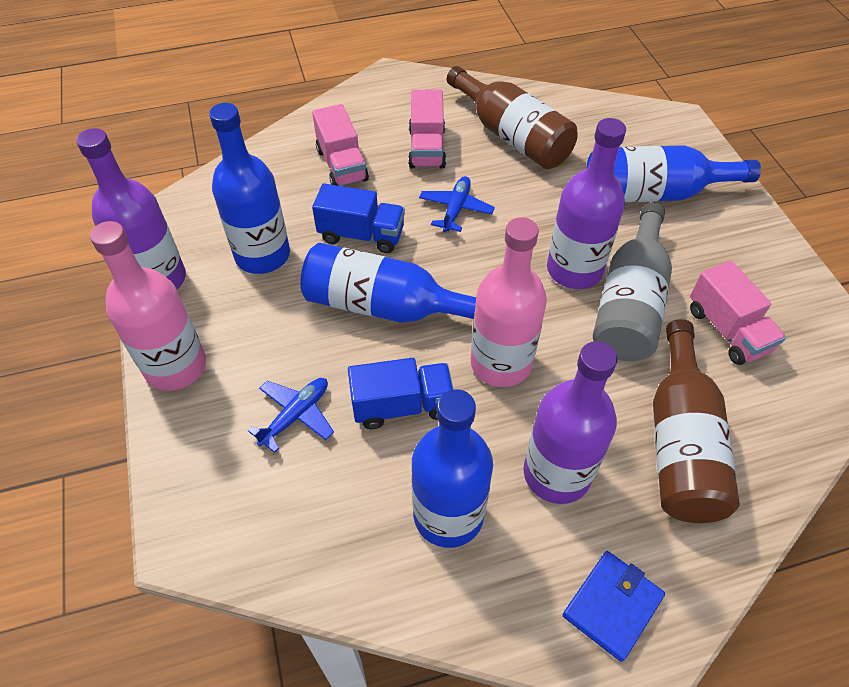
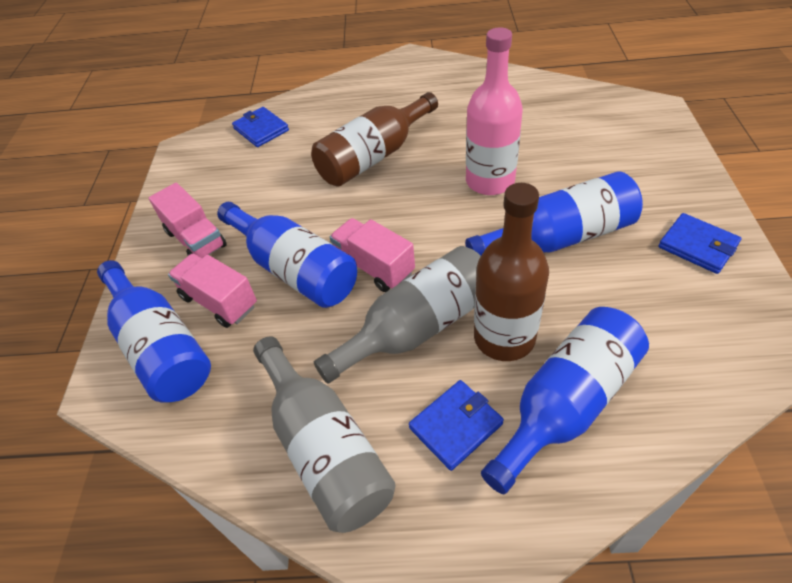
blue plane: [248,378,334,453] [419,176,495,232] = 2 -> none = 0
blue truck: [312,183,405,253] [348,358,453,429] = 2 -> none = 0
blue wallet: [563,551,665,662] = 1 -> [232,107,289,147] [409,380,504,471] [658,213,741,274] = 3
grey bottle: [593,203,672,361] = 1 -> [253,336,396,533] [314,246,481,384] = 2
pink bottle: [90,221,206,391] [470,217,547,387] = 2 -> [466,27,523,195] = 1
purple bottle: [76,128,186,289] [523,341,617,504] [547,118,626,289] = 3 -> none = 0

